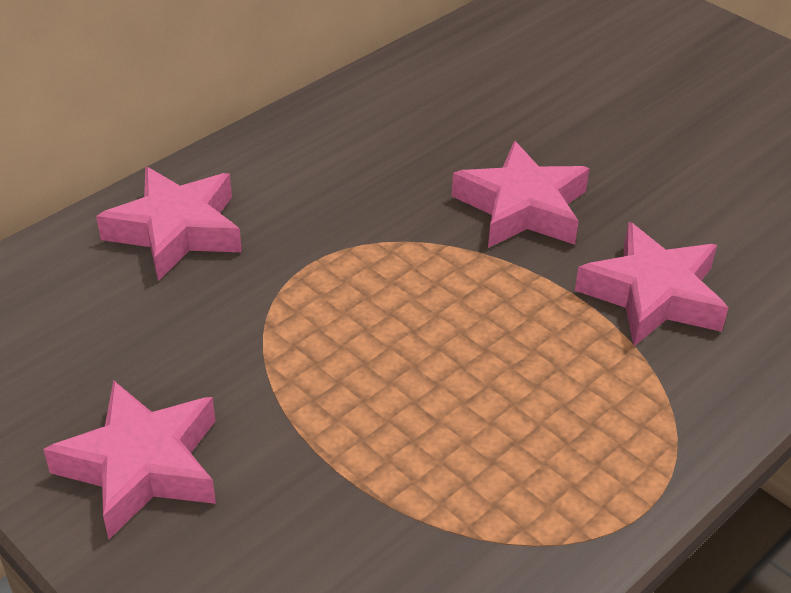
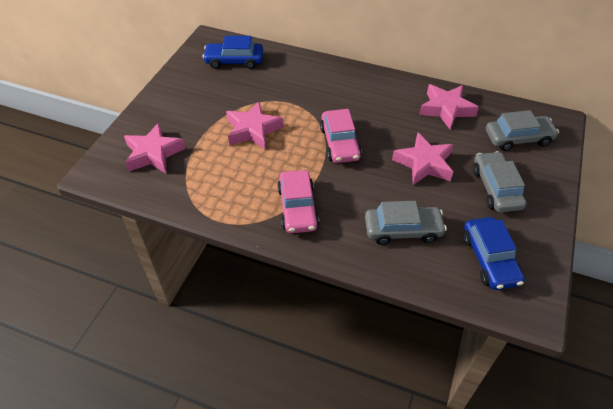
blue car: none = 0 -> [202,36,263,69] [463,217,525,290] = 2
grey car: none = 0 -> [365,201,447,245] [473,151,526,212] [486,110,559,151] = 3
pink car: none = 0 -> [277,170,319,233] [320,109,362,163] = 2

